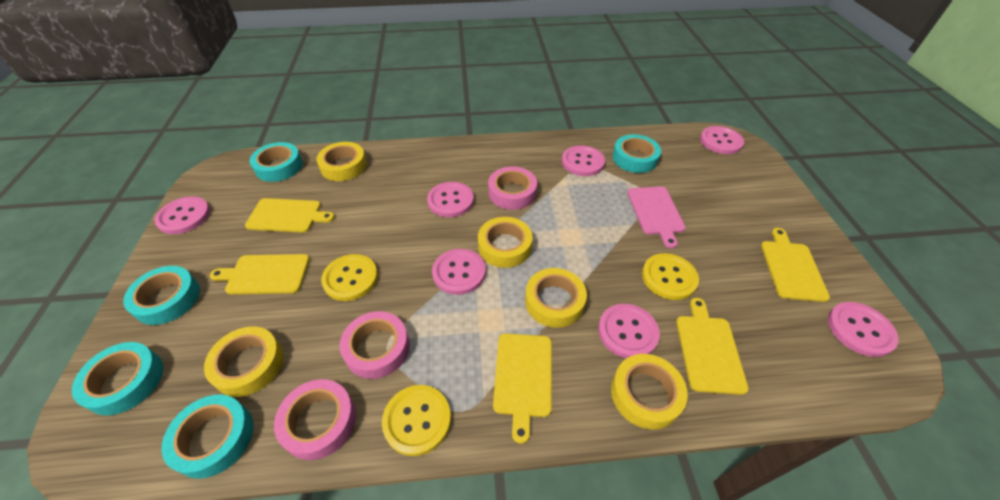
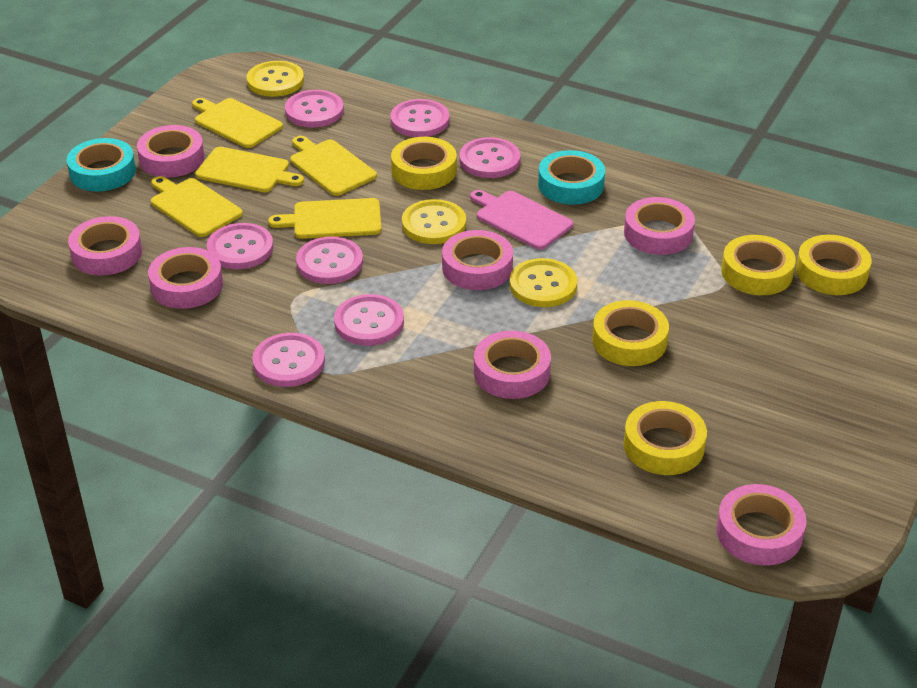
pink tape: [274,379,356,460] [340,311,410,379] [488,167,537,210] = 3 -> [68,216,142,276] [137,125,205,178] [148,247,223,309] [442,230,513,290] [474,331,551,399] [624,197,695,255] [716,484,806,566] = 7
turquoise tape: [72,342,163,416] [123,266,200,325] [162,395,254,479] [250,142,303,182] [612,134,661,173] = 5 -> [67,138,136,192] [538,150,605,205] = 2

